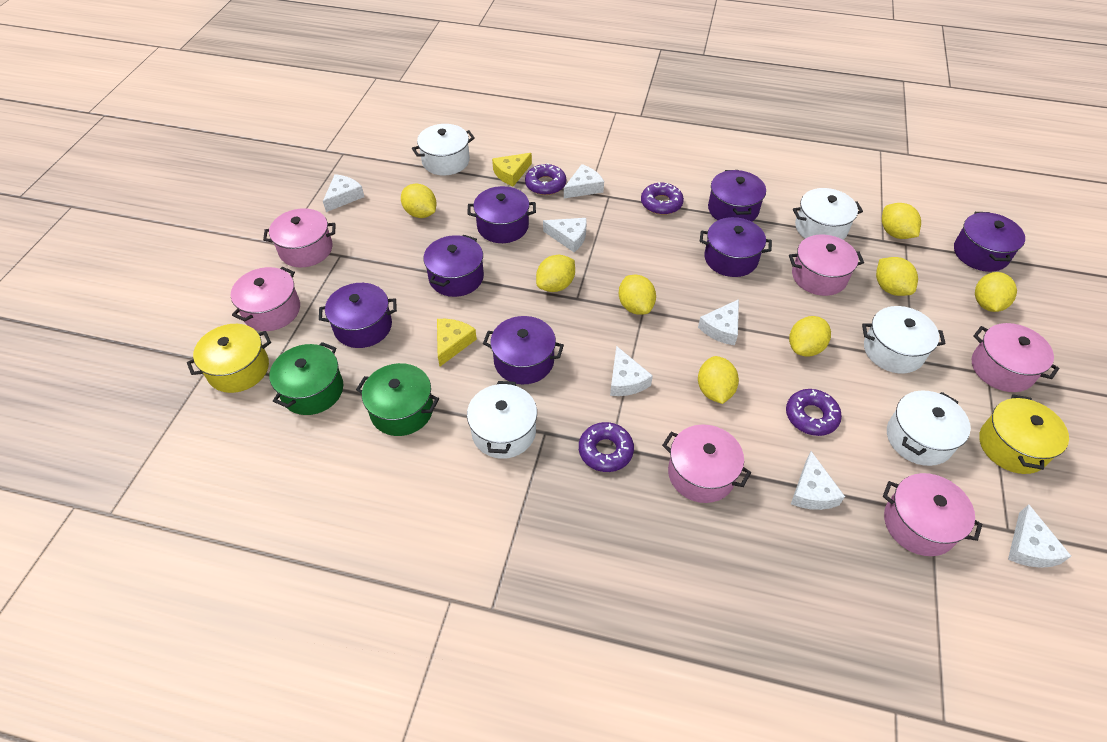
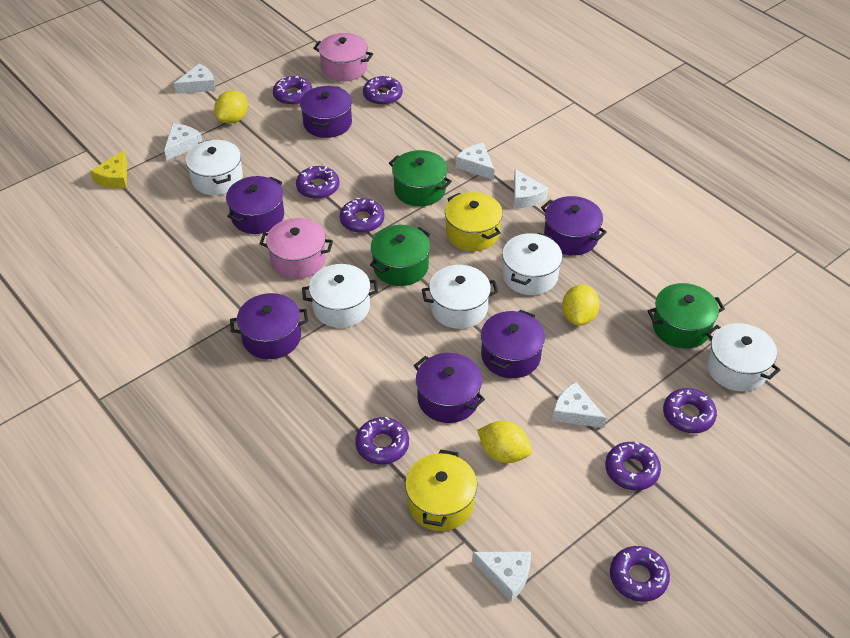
green pot: [269,342,343,415] [356,363,439,436] = 2 -> [370,225,430,286] [389,150,452,207] [647,283,725,349] = 3
pink pot: [231,267,300,331] [263,208,336,267] [662,425,751,503] [789,235,864,296] [883,473,982,556] [972,323,1059,392] = 6 -> [259,218,333,279] [313,33,373,82] = 2
purple donut: [525,163,566,195] [579,422,634,472] [641,182,684,215] [786,389,842,436] = 4 -> [273,76,312,105] [296,166,339,199] [340,198,384,233] [355,417,409,464] [363,76,403,105] [605,441,661,490] [610,546,670,602] [663,388,717,433] = 8
purple pot: [319,283,397,348] [423,235,484,297] [467,186,536,243] [483,316,564,384] [700,217,772,277] [708,170,766,222] [954,212,1025,272] = 7 -> [226,176,284,234] [230,293,308,359] [300,86,352,138] [414,353,485,423] [481,310,545,378] [541,196,607,256] = 6
white cheese: [323,174,364,212] [543,218,587,252] [564,164,604,198] [610,346,653,396] [698,299,739,345] [791,451,845,510] [1008,504,1071,568] = 7 -> [164,123,203,160] [174,63,216,94] [456,143,495,180] [472,551,531,602] [514,169,548,208] [552,382,606,428] = 6
yellow cheese: [437,319,477,366] [492,153,532,187] = 2 -> [90,150,127,189] = 1
yellow lemon: [401,184,437,218] [536,255,575,292] [619,275,656,315] [698,356,739,404] [789,316,831,356] [876,257,918,296] [882,203,921,239] [975,272,1017,312] = 8 -> [214,90,248,124] [477,421,532,463] [562,284,600,325] = 3

